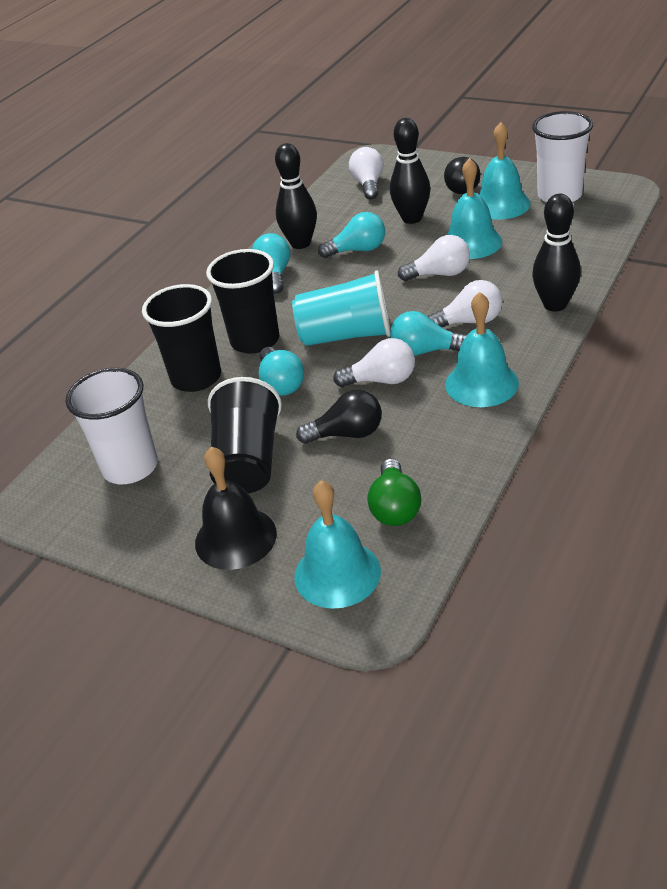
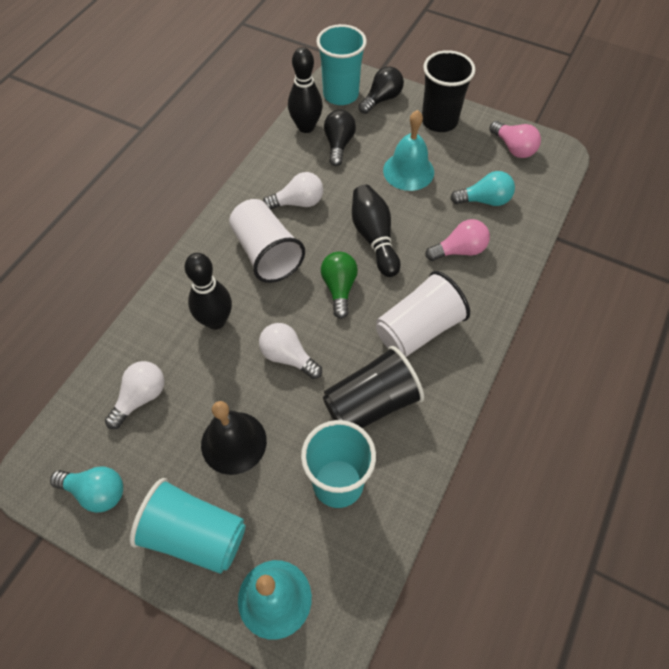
black cup: [142,284,221,392] [206,249,279,354] [208,377,282,493] = 3 -> [323,346,424,428] [422,50,476,132] = 2
pink light bulb: none = 0 -> [426,219,490,261] [490,121,541,158] = 2
turquoise bell: [294,480,381,609] [445,292,519,407] [447,158,502,259] [479,122,531,220] = 4 -> [238,560,312,640] [383,110,434,191] = 2
turquoise cup: [292,271,390,346] = 1 -> [130,478,246,574] [301,420,376,508] [316,24,367,105] = 3
turquoise light bulb: [252,233,290,294] [259,347,304,396] [318,212,385,258] [390,311,467,356] = 4 -> [50,467,123,513] [450,171,515,206] = 2
white light bulb: [333,338,415,387] [349,147,384,200] [398,235,470,281] [427,280,502,327] = 4 -> [105,361,164,429] [259,323,322,379] [263,172,323,210] = 3

